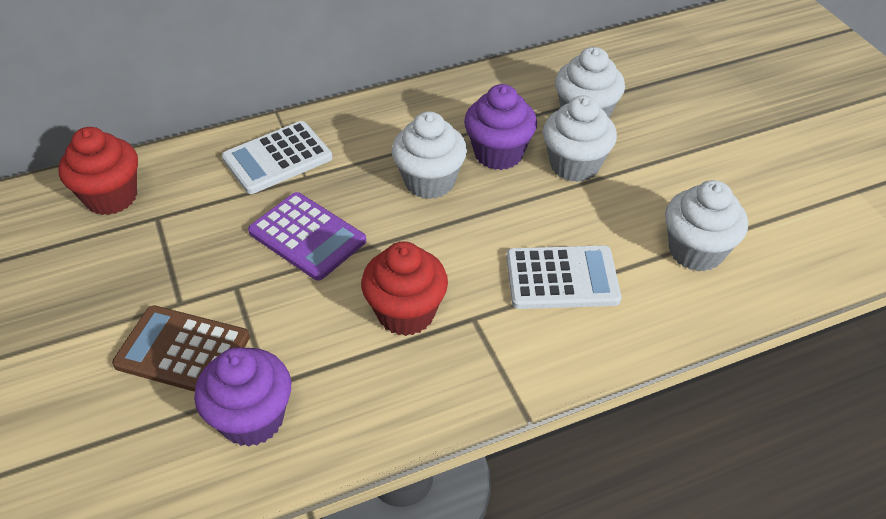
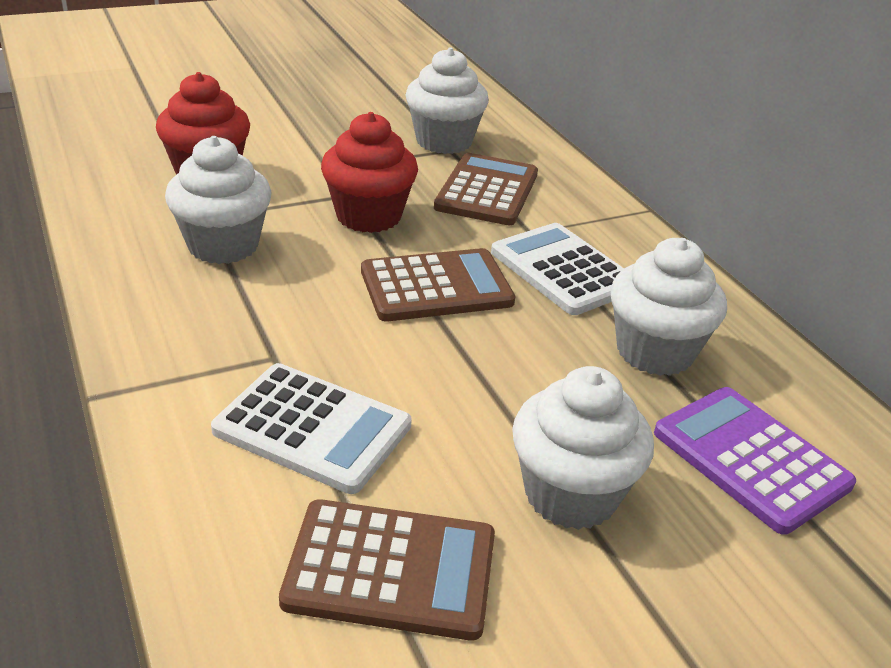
brown calculator: [112,305,250,392] = 1 -> [279,499,495,641] [361,248,515,321] [434,153,538,225] = 3
purple cupcake: [194,347,291,447] [464,84,537,170] = 2 -> none = 0

